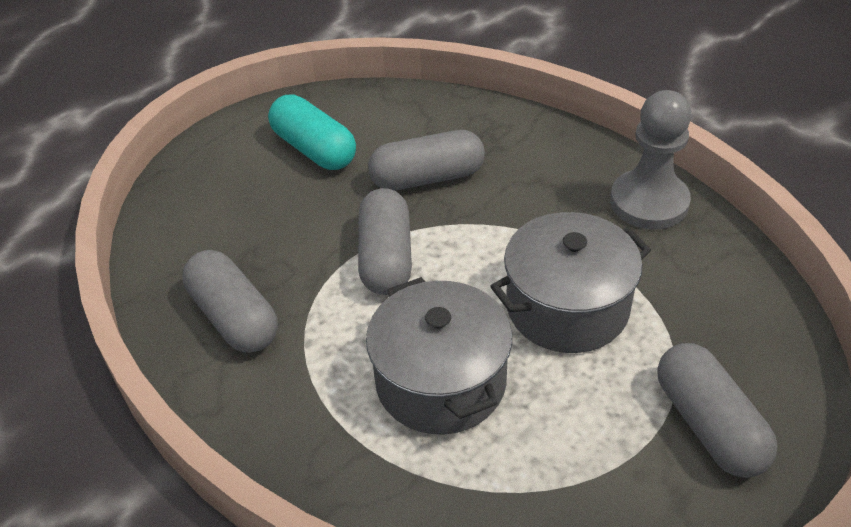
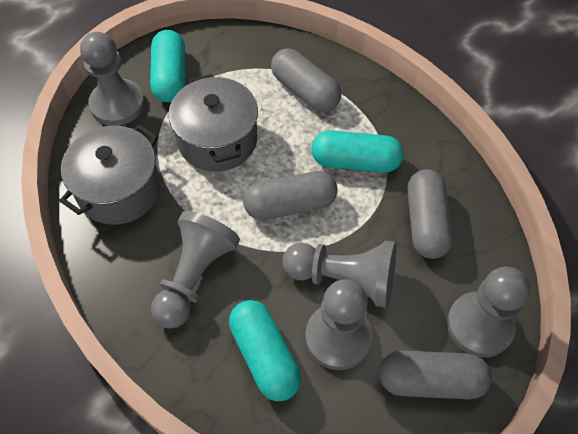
grey pawn: [610,90,692,230] = 1 -> [80,32,145,126] [151,211,240,328] [282,241,397,308] [305,279,373,370] [447,266,530,358] = 5
turquoise capsule: [268,95,356,170] = 1 -> [150,30,185,102] [229,300,301,401] [312,130,404,173] = 3

